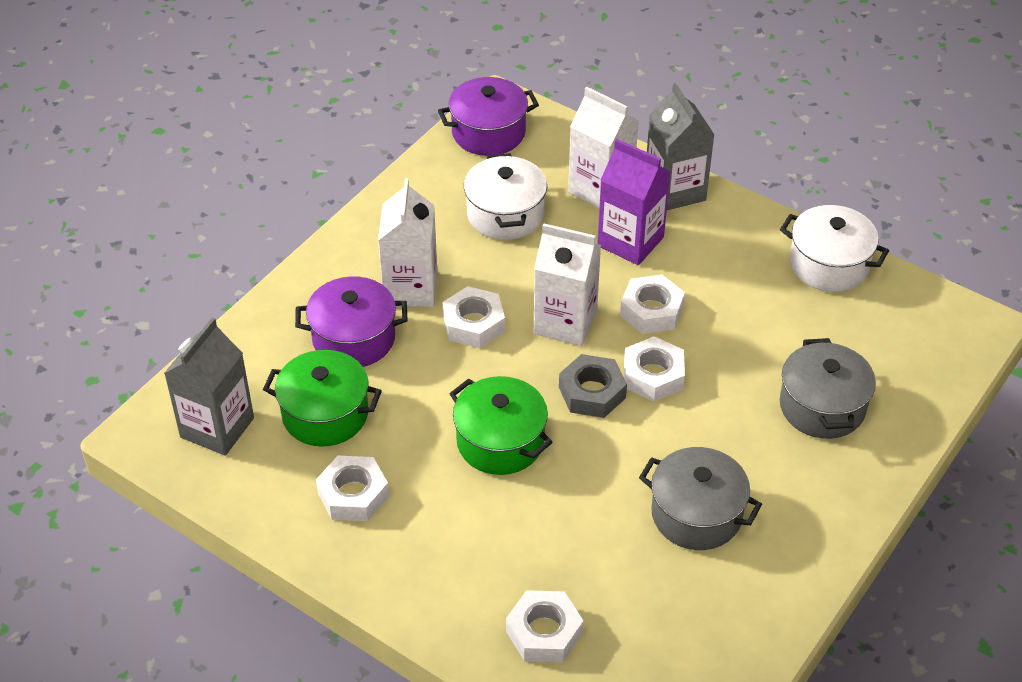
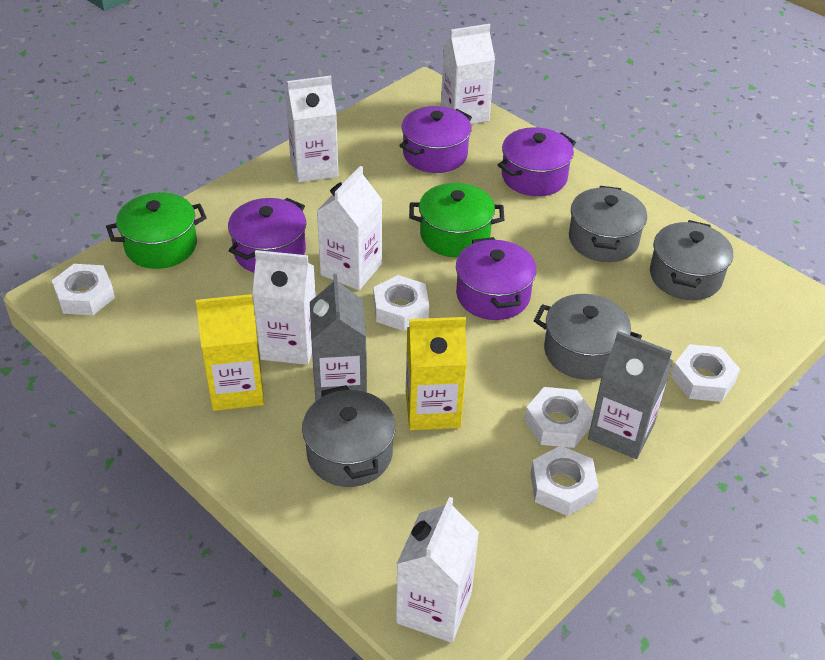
grey nut: [559,354,627,418] = 1 -> none = 0
grey pot: [639,447,762,550] [780,338,876,439] = 2 -> [302,385,396,487] [534,294,642,380] [569,186,647,262] [650,220,733,300] = 4
purple carton: [597,139,671,265] = 1 -> none = 0
purple pot: [295,276,408,367] [438,77,539,156] = 2 -> [228,198,306,273] [399,106,472,173] [456,237,536,320] [498,127,576,196] = 4
white carton: [378,178,437,307] [534,223,601,346] [568,87,639,208] = 3 -> [252,250,316,365] [286,76,338,183] [317,166,382,290] [396,497,479,643] [441,24,495,124] = 5
white pot: [464,153,547,240] [780,205,889,292] = 2 -> none = 0
yellow carton: none = 0 -> [196,294,264,411] [406,317,467,430] = 2

